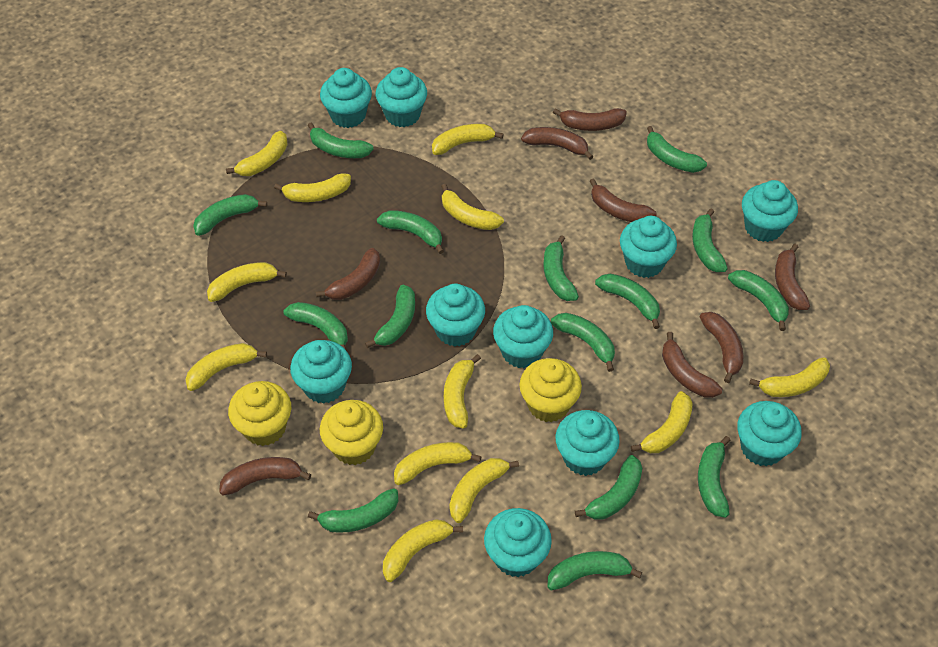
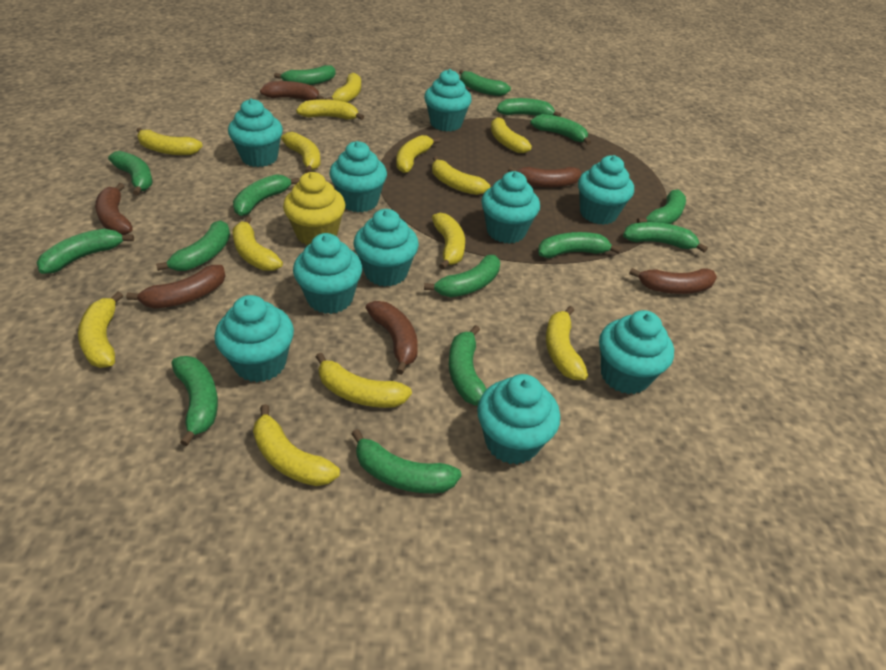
brown banana: [219,457,311,496] [316,248,380,300] [521,127,594,160] [553,108,627,131] [590,179,657,222] [662,332,722,398] [700,312,743,383] [775,244,810,310] = 8 -> [95,183,133,235] [126,265,225,309] [260,81,324,101] [366,301,418,375] [508,167,581,188] [629,268,717,294] = 6
yellow banana: [186,343,267,391] [207,262,287,302] [226,131,288,176] [274,173,351,202] [383,519,463,582] [394,442,482,485] [432,124,504,155] [441,184,504,230] [444,354,481,429] [450,458,519,523] [631,391,693,453] [749,357,830,397] = 12 -> [78,291,123,368] [137,128,203,155] [232,216,283,271] [253,404,340,486] [281,132,321,173] [296,99,364,120] [316,353,412,408] [325,73,361,102] [396,135,440,173] [432,156,490,195] [432,213,465,270] [491,115,532,153] [546,306,588,380] = 13
yellow cupcake: [228,381,291,446] [320,400,383,465] [519,358,582,422] = 3 -> [283,172,345,245] = 1

